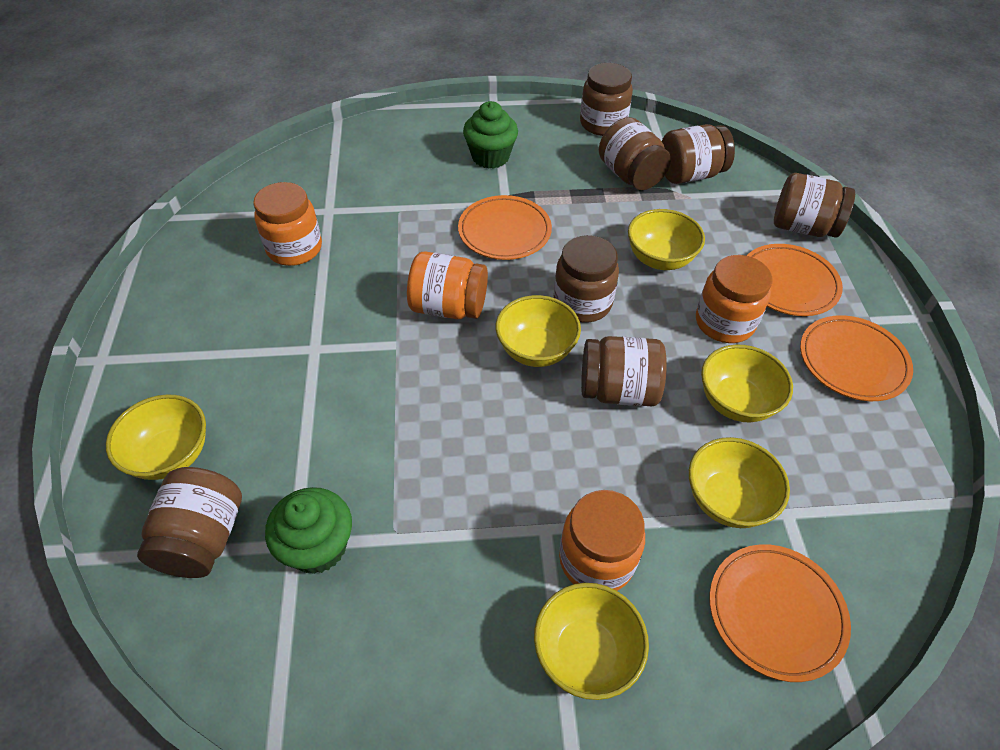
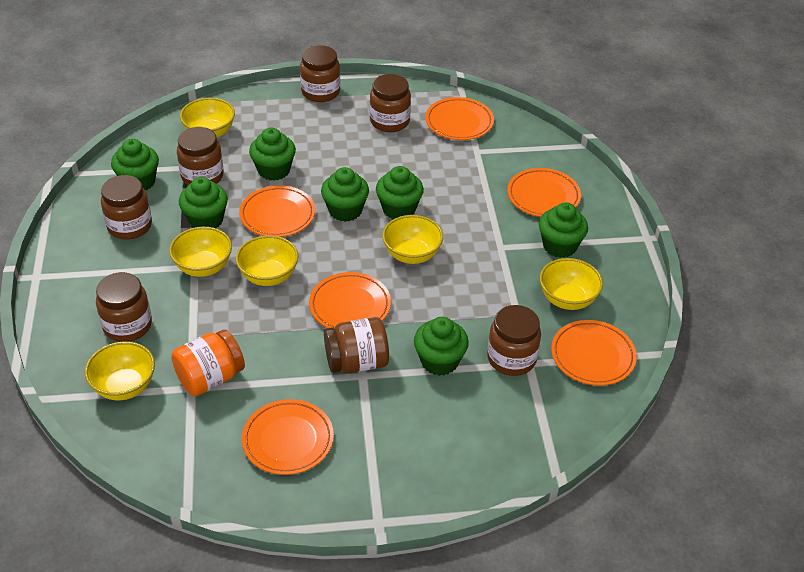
green cupcake: [265,487,352,574] [463,101,518,169] = 2 -> [111,139,159,190] [179,177,228,228] [249,128,296,181] [321,167,369,222] [376,166,424,219] [414,317,469,376] [539,203,588,258] = 7
orange jar: [253,182,322,266] [407,251,488,319] [559,490,645,591] [696,255,772,343] = 4 -> [171,329,245,396] = 1
orange plate: [458,195,552,260] [709,544,851,682] [747,244,843,316] [800,315,913,401] = 4 -> [239,185,315,237] [242,399,334,475] [309,272,391,328] [425,97,494,140] [507,168,581,217] [551,320,637,386] = 6

